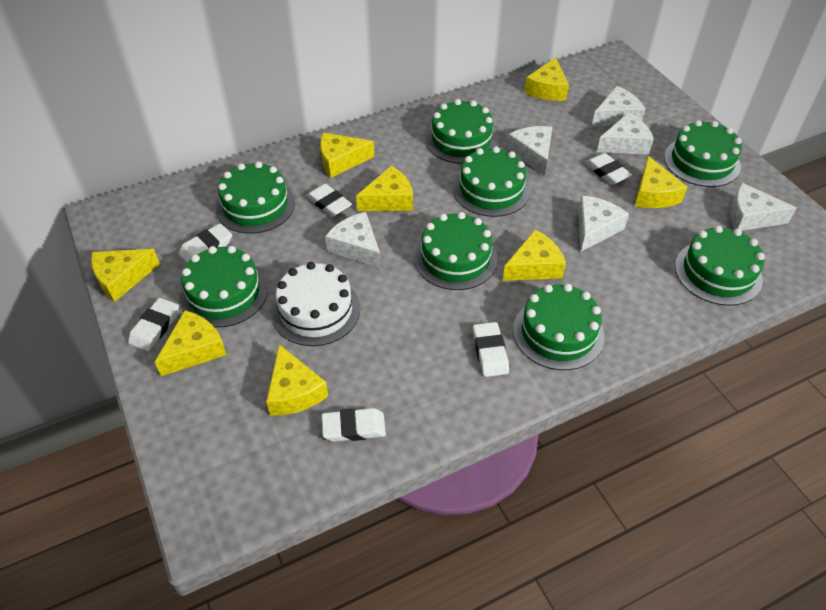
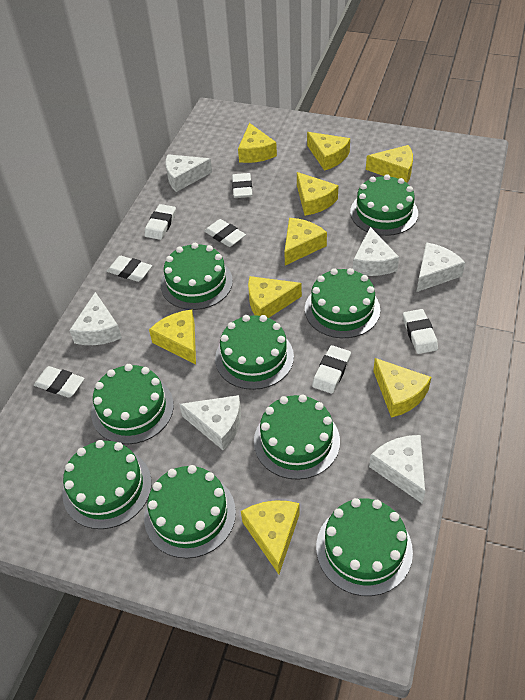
green cake: [180,246,268,328] [216,161,295,234] [414,212,498,290] [425,99,498,164] [453,146,530,217] [513,284,605,370] [664,120,742,187] [675,226,765,306] = 8 -> [62,440,152,529] [91,364,174,444] [144,465,236,558] [161,243,233,310] [215,315,294,390] [254,394,340,480] [305,268,380,338] [316,498,413,596] [350,174,418,236] = 9
white cake: [272,262,360,346] = 1 -> none = 0
white eraser: [128,298,179,351] [179,224,232,263] [306,184,352,217] [322,408,386,442] [473,322,509,377] [585,153,632,185] = 6 -> [34,366,85,398] [107,256,152,282] [144,204,176,240] [204,219,246,247] [232,173,252,198] [312,345,351,394] [403,309,438,354] = 7
yellow cheese: [91,249,160,302] [155,310,227,376] [266,344,328,416] [320,133,374,178] [356,166,413,211] [503,230,566,281] [524,57,569,101] [635,156,687,208] = 8 -> [149,310,196,365] [238,123,277,163] [241,500,300,574] [248,276,302,318] [284,218,327,266] [297,172,338,216] [307,132,350,171] [366,145,413,183] [373,358,431,418] = 9

